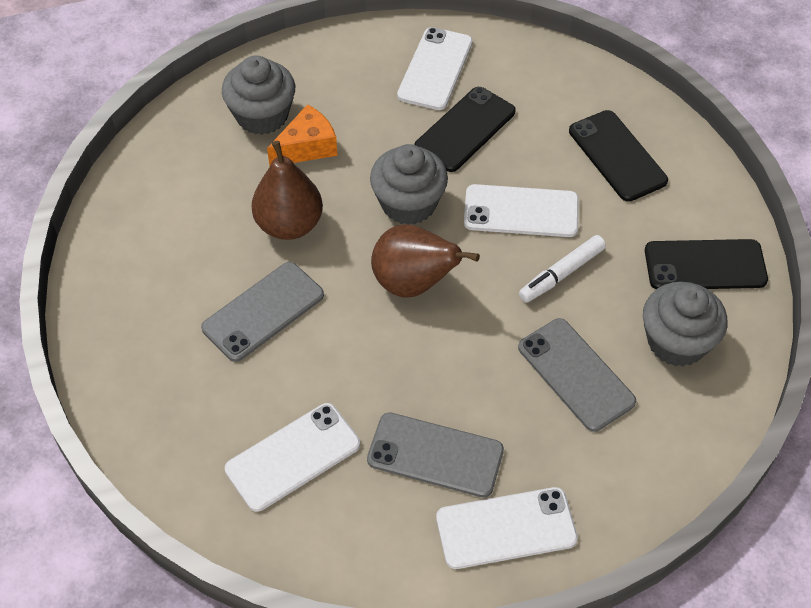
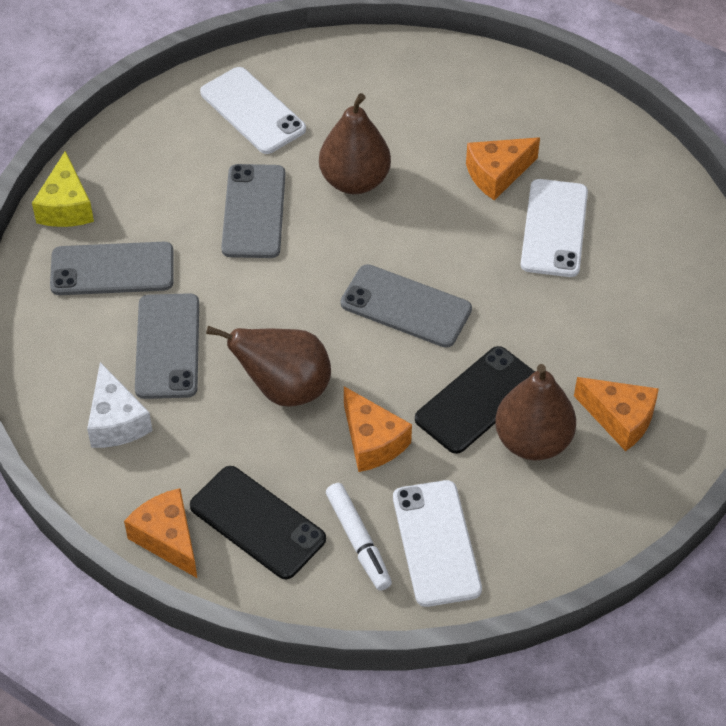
black phone: [414,87,516,172] [569,110,668,202] [645,239,768,289] = 3 -> [190,466,326,579] [415,346,535,454] = 2
brown pear: [252,141,323,240] [371,224,480,298] = 2 -> [206,326,331,407] [319,93,391,194] [495,364,576,460] = 3
grey cupcake: [222,56,295,135] [370,144,448,225] [643,282,727,366] = 3 -> none = 0
grey phone: [201,262,324,362] [367,412,504,498] [518,318,636,432] = 3 -> [50,242,174,295] [135,293,199,399] [221,164,286,258] [341,264,472,348] = 4
orange cheese: [267,104,338,166] = 1 -> [124,488,197,578] [344,386,412,472] [466,137,540,201] [574,377,659,451] = 4
white cheese: none = 0 -> [87,362,152,448] = 1
white phone: [225,403,360,512] [397,27,473,110] [436,487,578,569] [464,184,579,237] = 4 -> [200,67,306,154] [393,480,482,607] [521,179,588,277] = 3
yellow cheese: none = 0 -> [32,151,94,227] = 1

